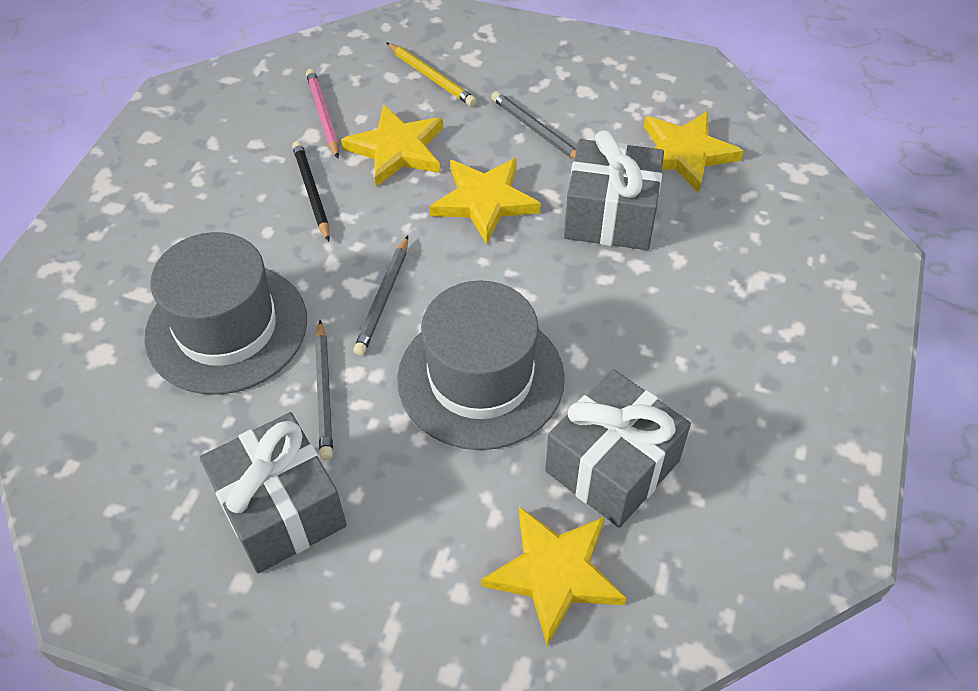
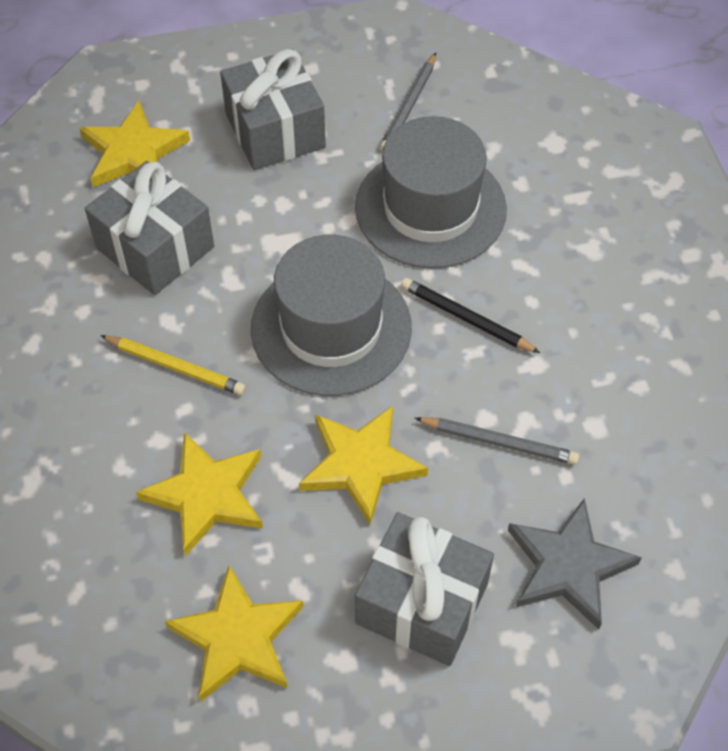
grey pencil: [315,320,333,460] [353,236,408,356] [491,91,577,159] = 3 -> [380,53,436,151] [415,417,579,465] = 2
grey star: none = 0 -> [508,498,642,630] = 1
pink pencil: [306,69,339,158] = 1 -> none = 0

